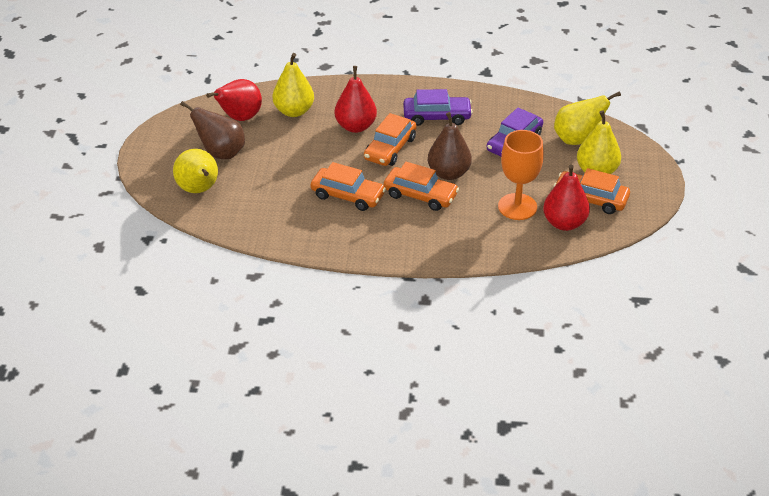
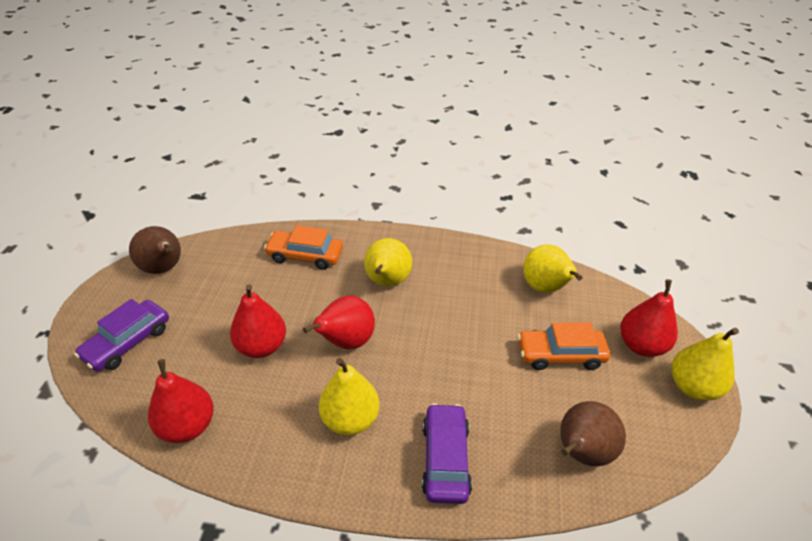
orange car: [310,162,386,211] [364,113,417,166] [384,162,459,211] [554,168,630,214] = 4 -> [264,225,343,270] [518,323,610,370] = 2
orange goblet: [498,130,544,220] = 1 -> none = 0
red pear: [206,79,262,121] [335,66,377,133] [543,165,590,231] = 3 -> [148,359,214,443] [230,284,286,358] [303,296,375,349] [620,279,678,357] = 4

